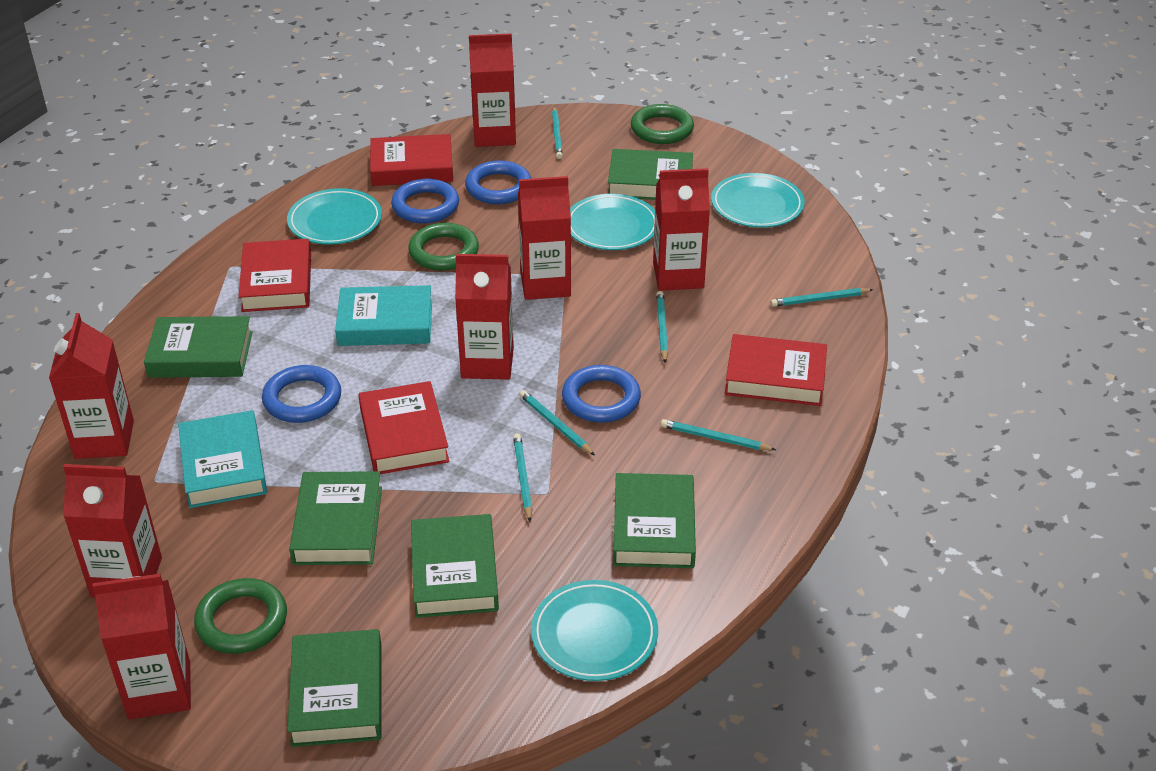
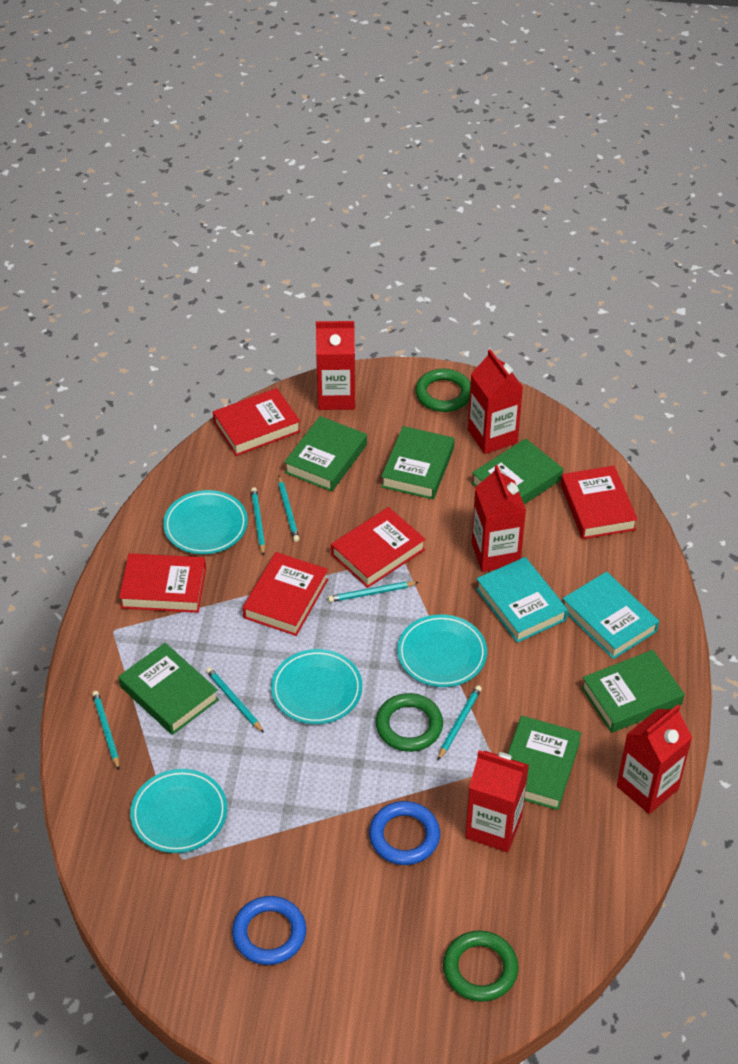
blue ring: [262,365,341,423] [391,179,459,223] [465,160,531,204] [562,365,641,423] = 4 -> [232,896,306,965] [369,801,440,865] = 2
red book: [238,239,311,312] [358,381,449,474] [370,134,453,186] [725,334,827,406] = 4 -> [119,553,206,613] [213,388,301,456] [242,552,328,636] [331,507,426,588] [561,466,638,539] = 5
red carton: [49,313,134,459] [63,464,162,598] [93,574,191,719] [455,254,514,380] [469,33,516,147] [518,176,571,300] [653,168,710,291] = 7 -> [316,321,355,410] [465,750,529,852] [468,349,523,454] [472,465,526,572] [617,705,692,814] = 5

